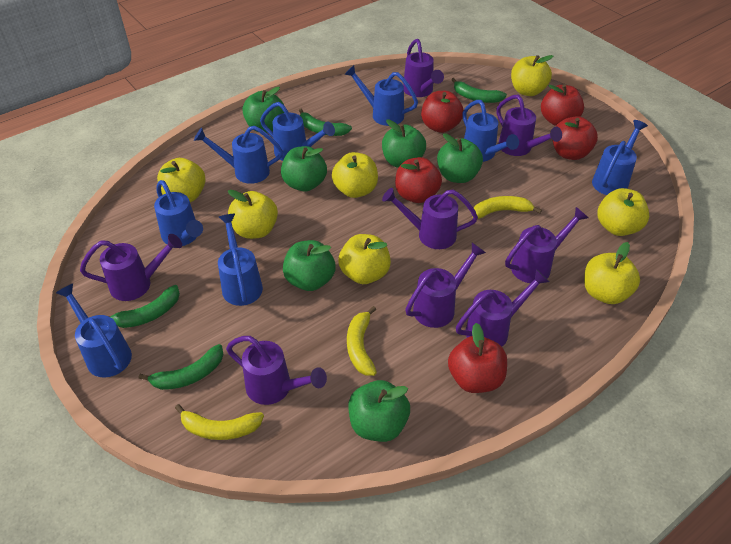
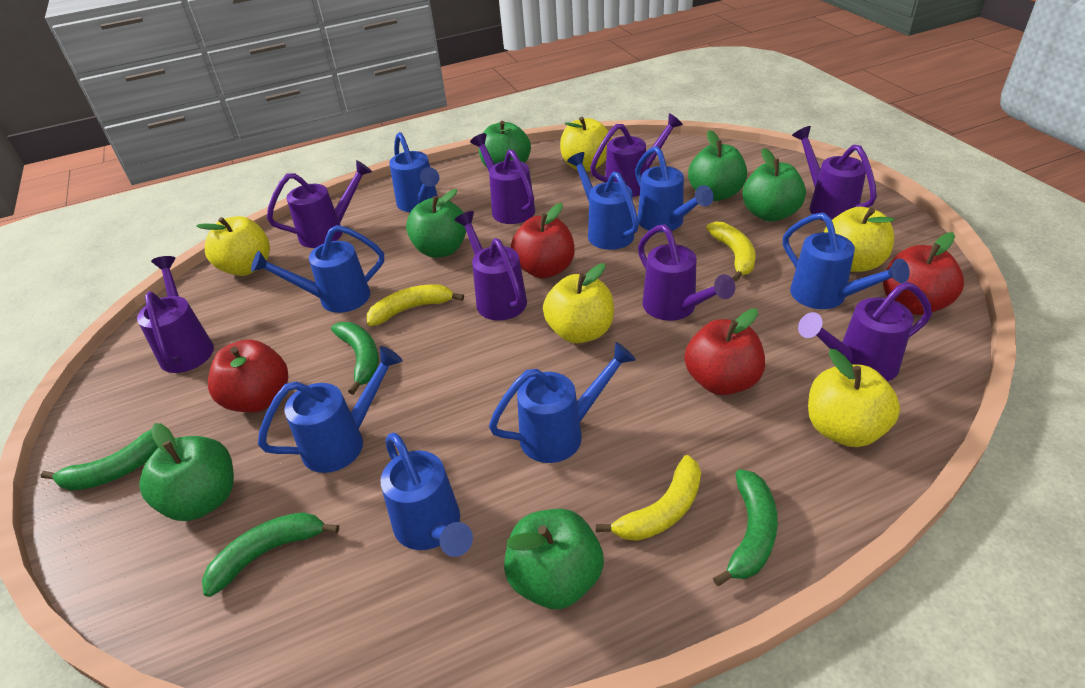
red apple: [395,157,442,203] [421,91,464,133] [448,323,507,393] [541,85,584,126] [552,116,598,160] = 5 -> [208,340,288,413] [511,203,575,279] [684,308,765,395] [883,232,964,315] = 4
yellow apple: [157,158,206,202] [228,190,278,239] [332,152,378,198] [338,234,391,284] [511,55,553,96] [584,242,640,304] [598,188,649,236] = 7 -> [196,216,270,276] [543,263,614,343] [560,117,612,171] [808,349,900,447] [824,207,895,272] = 5

